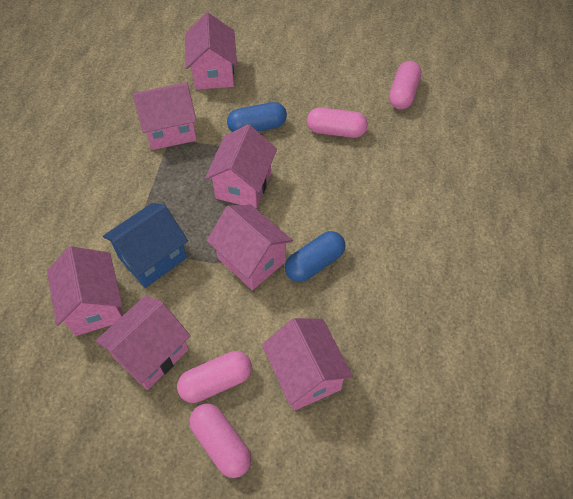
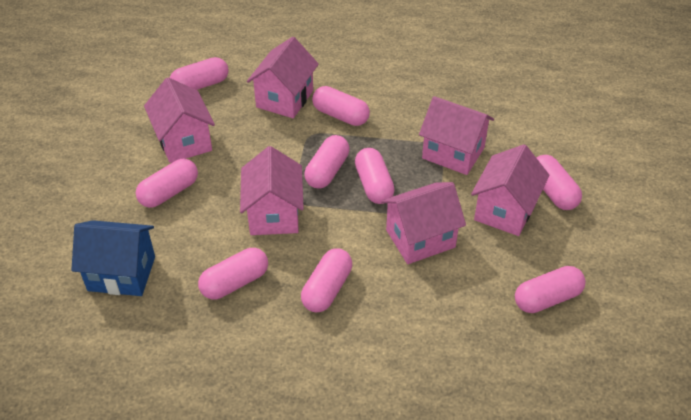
blue capsule: [227,102,287,132] [285,231,345,282] = 2 -> none = 0
pink capsule: [177,351,252,403] [189,404,251,478] [307,107,368,138] [389,61,421,110] = 4 -> [136,159,198,208] [170,57,228,90] [198,248,268,299] [301,249,352,312] [304,135,350,189] [312,86,370,126] [355,148,395,204] [515,266,586,313] [536,155,582,210] = 9
pink house: [47,246,123,336] [96,296,190,390] [133,82,197,150] [185,13,237,90] [205,124,277,209] [207,205,293,290] [262,318,353,411] = 7 -> [144,77,215,163] [240,146,304,235] [247,37,319,118] [382,182,466,264] [419,96,494,175] [471,144,550,236] = 6

